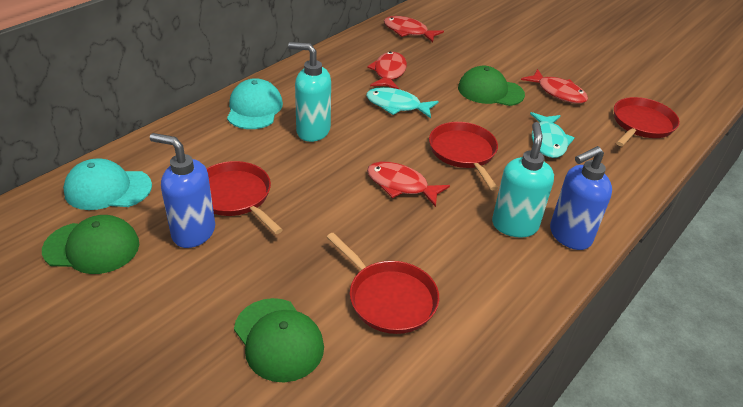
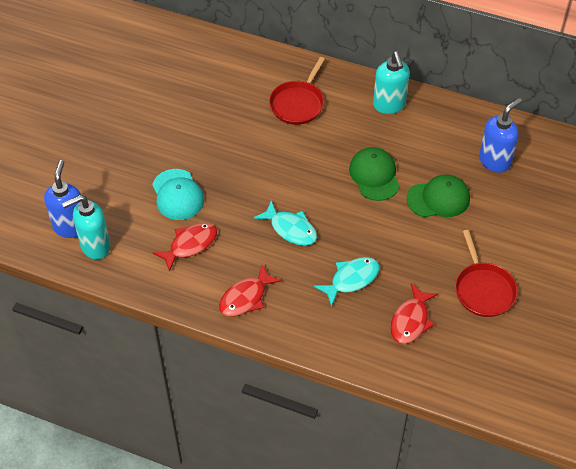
green cap: [42,215,139,274] [234,298,324,382] [458,66,525,106] = 3 -> [349,147,400,201] [406,175,470,217] = 2
red fish: [367,52,407,89] [367,162,450,207] [384,16,444,42] [521,69,588,104] = 4 -> [152,223,217,272] [219,264,282,317] [390,283,438,344] = 3
red pan: [206,161,283,234] [327,233,439,334] [429,122,498,190] [614,97,680,146] = 4 -> [269,57,325,125] [455,230,518,317] = 2
turquoise cap: [63,158,152,210] [227,78,283,129] = 2 -> [152,169,204,220] = 1

